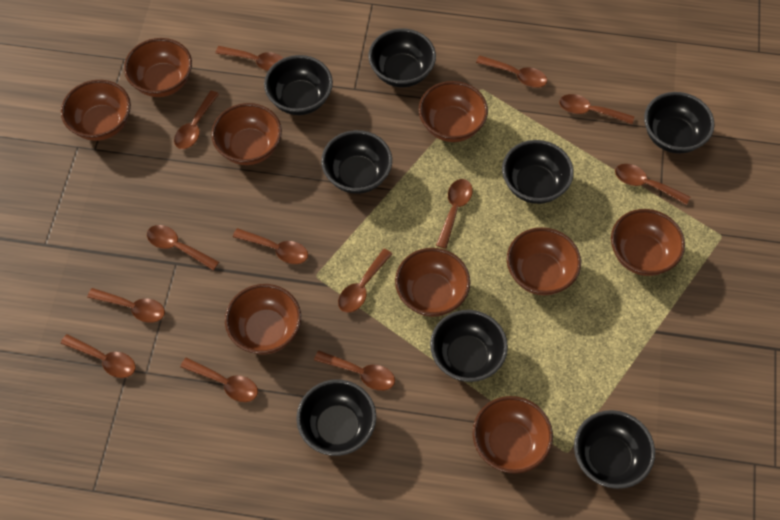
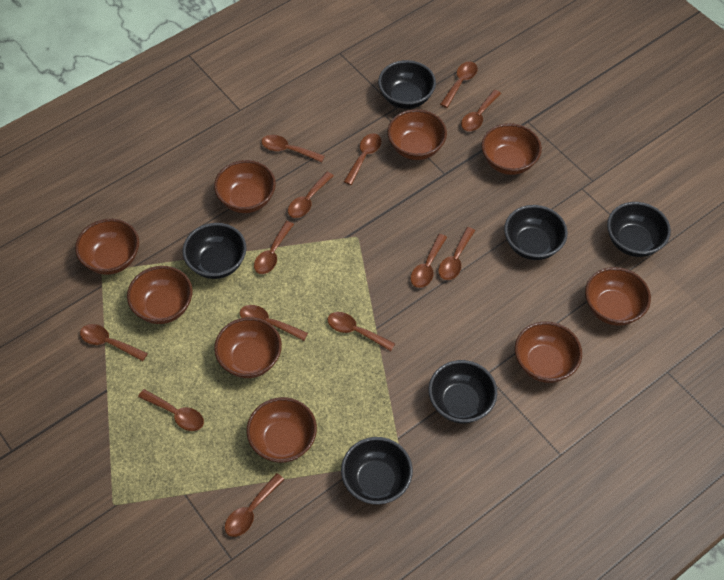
black bowl: [264,55,333,115] [296,379,376,456] [321,130,392,194] [368,28,436,87] [430,310,508,382] [502,140,574,204] [574,410,655,489] [644,92,715,154] = 8 -> [183,223,246,279] [341,437,413,505] [378,60,436,109] [428,360,497,423] [504,205,568,260] [607,202,671,257] = 6

